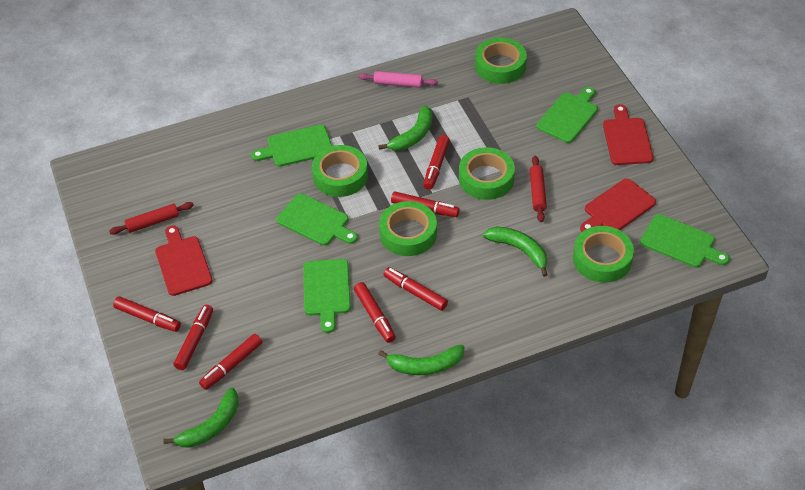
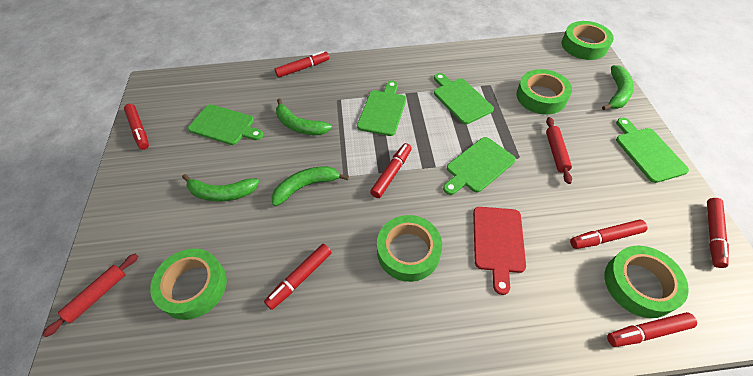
pink rolling pin: [359,71,438,88] = 1 -> none = 0
red cutting board: [155,225,213,296] [580,178,656,232] [603,104,653,165] = 3 -> [473,207,526,295] = 1

